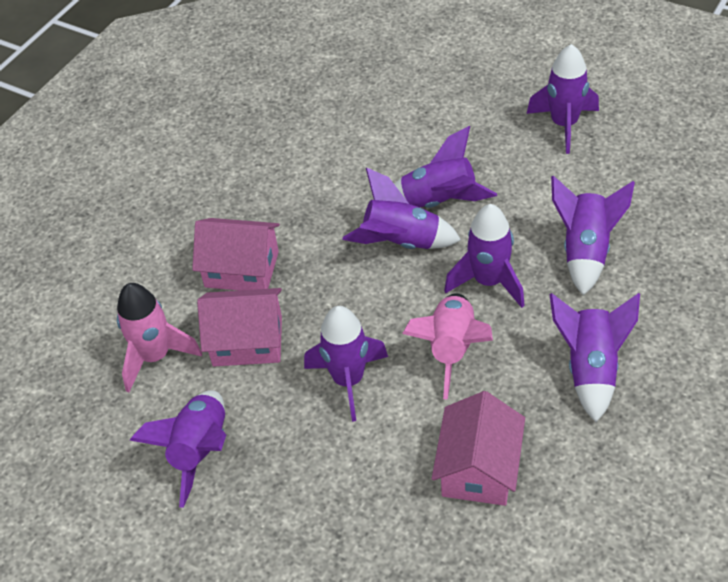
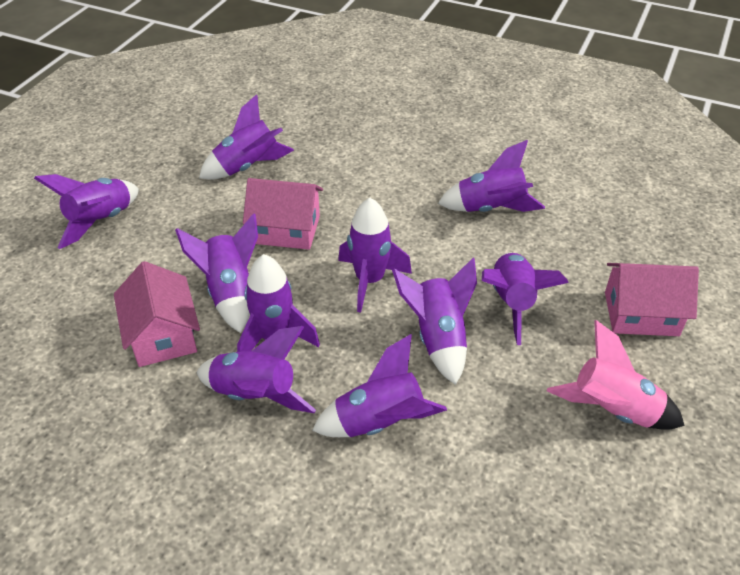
pink rocket: [117,283,202,392] [402,293,493,400] = 2 -> [547,320,685,430] = 1
purple rocket: [130,390,226,508] [304,306,388,422] [343,168,461,249] [394,126,497,208] [444,204,525,308] [527,44,599,154] [549,293,640,422] [551,175,635,296] = 8 -> [34,174,139,249] [175,213,258,333] [196,326,316,413] [199,94,294,180] [237,254,320,352] [312,334,447,437] [338,198,412,312] [392,258,477,385] [438,140,545,212] [482,253,569,345] = 10

